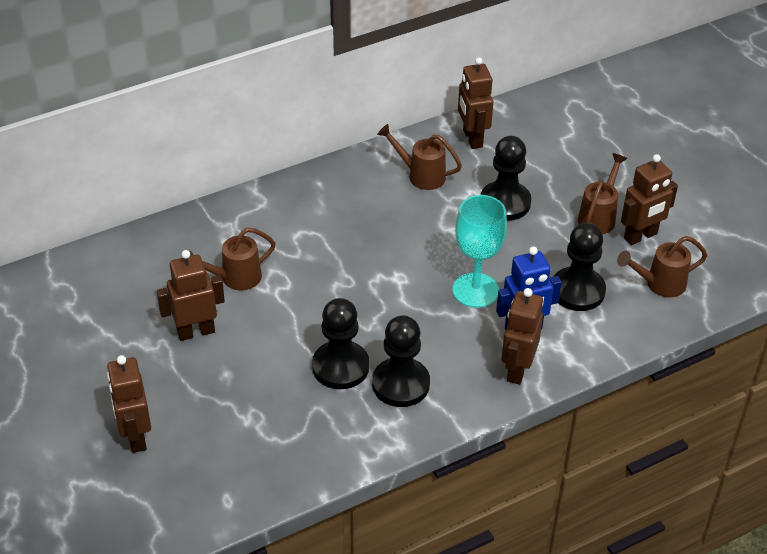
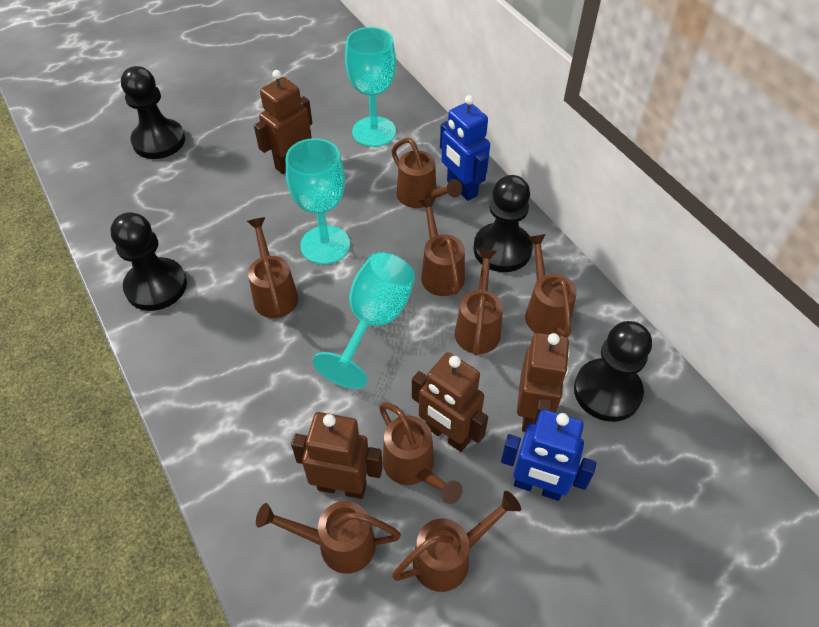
blue robot: [496,246,562,330] = 1 -> [440,95,490,201] [501,409,597,501] = 2
brown robot: [107,355,151,453] [157,250,225,341] [458,57,493,149] [501,288,543,385] [621,154,678,245] = 5 -> [254,70,312,174] [291,412,383,499] [412,352,488,452] [517,333,570,432] = 4
brown watering can: [189,227,276,291] [377,124,462,190] [578,153,627,234] [617,236,708,297] = 4 -> [247,217,298,318] [256,501,401,574] [379,402,463,504] [392,138,462,208] [392,491,521,592] [418,197,465,296] [455,249,503,356] [525,234,577,337] = 8
turquoise goblet: [453,195,507,308] = 1 -> [286,138,350,264] [313,252,415,389] [345,27,396,147] = 3

